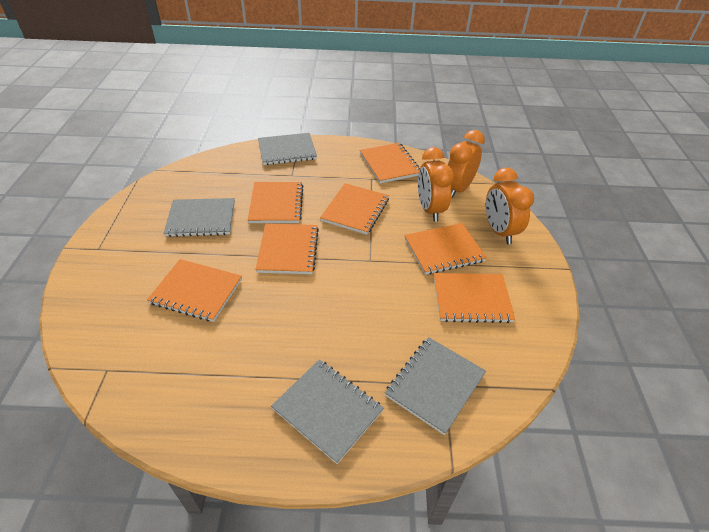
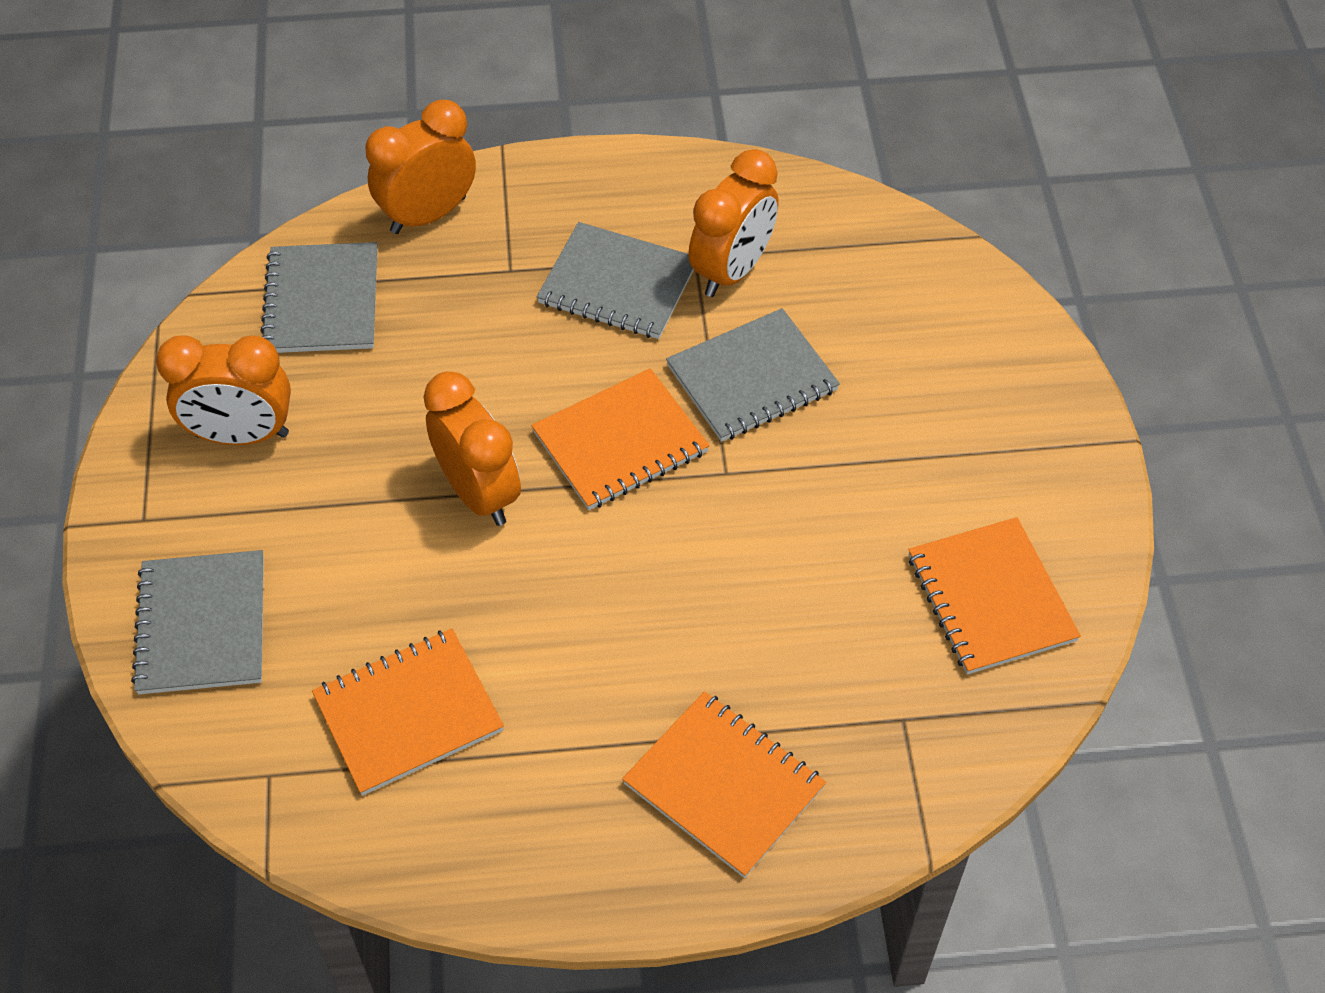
orange clock: [418,147,454,222] [447,130,485,198] [486,168,534,244] = 3 -> [156,335,291,445] [365,100,476,234] [424,371,521,526] [688,149,778,297] = 4
orange notebook: [147,259,242,322] [248,182,304,223] [255,223,319,274] [320,183,389,235] [360,143,420,183] [404,223,487,275] [434,273,515,323] = 7 -> [312,628,504,796] [531,368,710,510] [622,691,826,878] [908,517,1081,675] = 4

